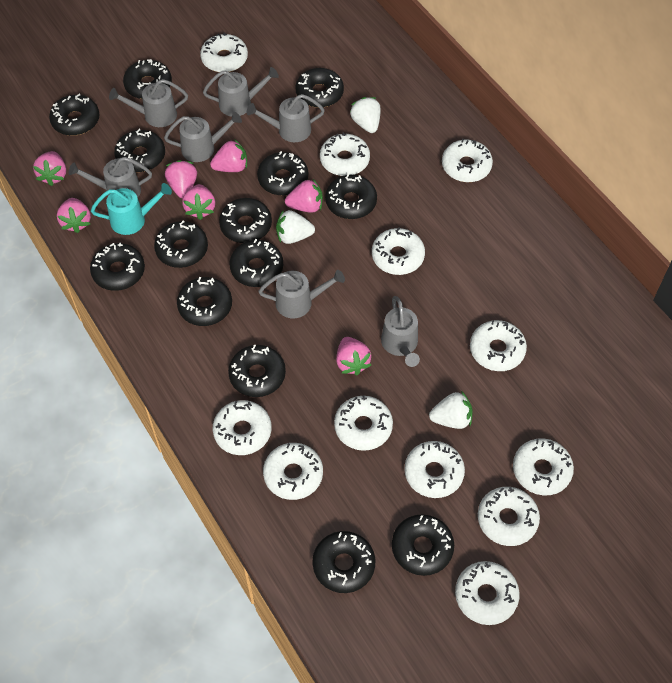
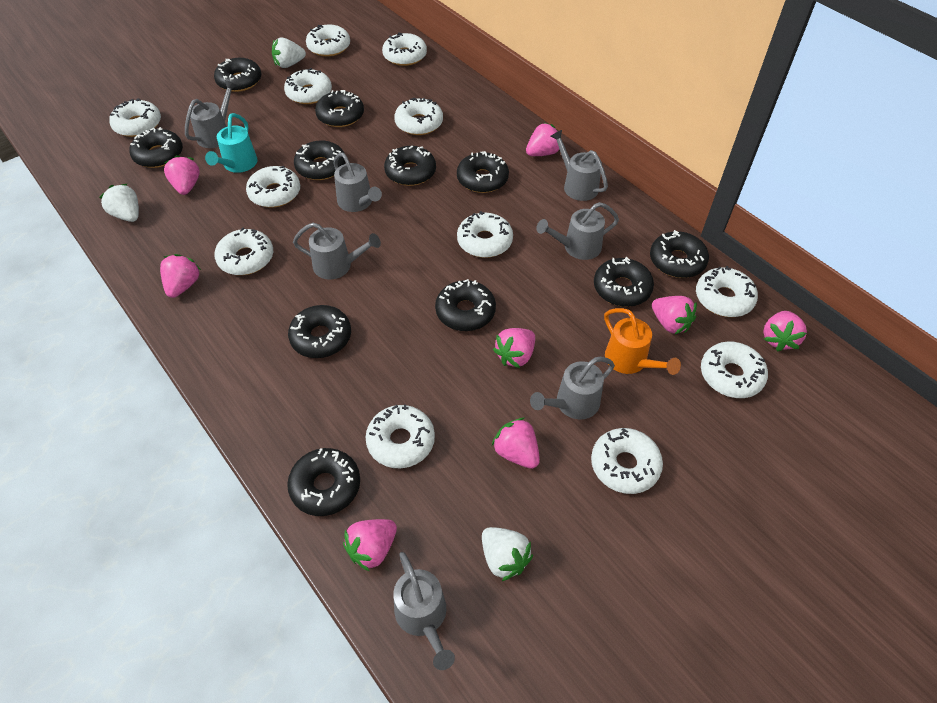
black donut: [49,94,100,136] [90,242,145,291] [114,129,165,172] [123,59,172,99] [154,220,208,268] [177,277,232,326] [219,198,272,243] [228,344,286,397] [229,239,283,287] [257,151,308,195] [295,68,344,108] [312,531,375,593] [325,174,377,219] [392,514,454,576] = 14 -> [129,127,183,168] [214,58,261,92] [287,448,360,516] [288,305,351,358] [294,140,346,180] [315,90,364,127] [384,146,436,186] [435,279,496,331] [457,151,509,193] [594,257,654,307] [650,230,709,278] = 11
orange watering can: none = 0 -> [604,308,681,375] = 1
pink strawberry: [33,151,66,186] [57,198,91,233] [165,160,197,198] [182,184,215,220] [210,139,247,172] [285,179,323,213] [336,337,371,375] = 7 -> [160,254,201,298] [164,155,200,195] [343,519,397,572] [492,418,540,469] [493,328,535,368] [526,123,559,156] [652,296,697,334] [764,311,807,352] = 8

